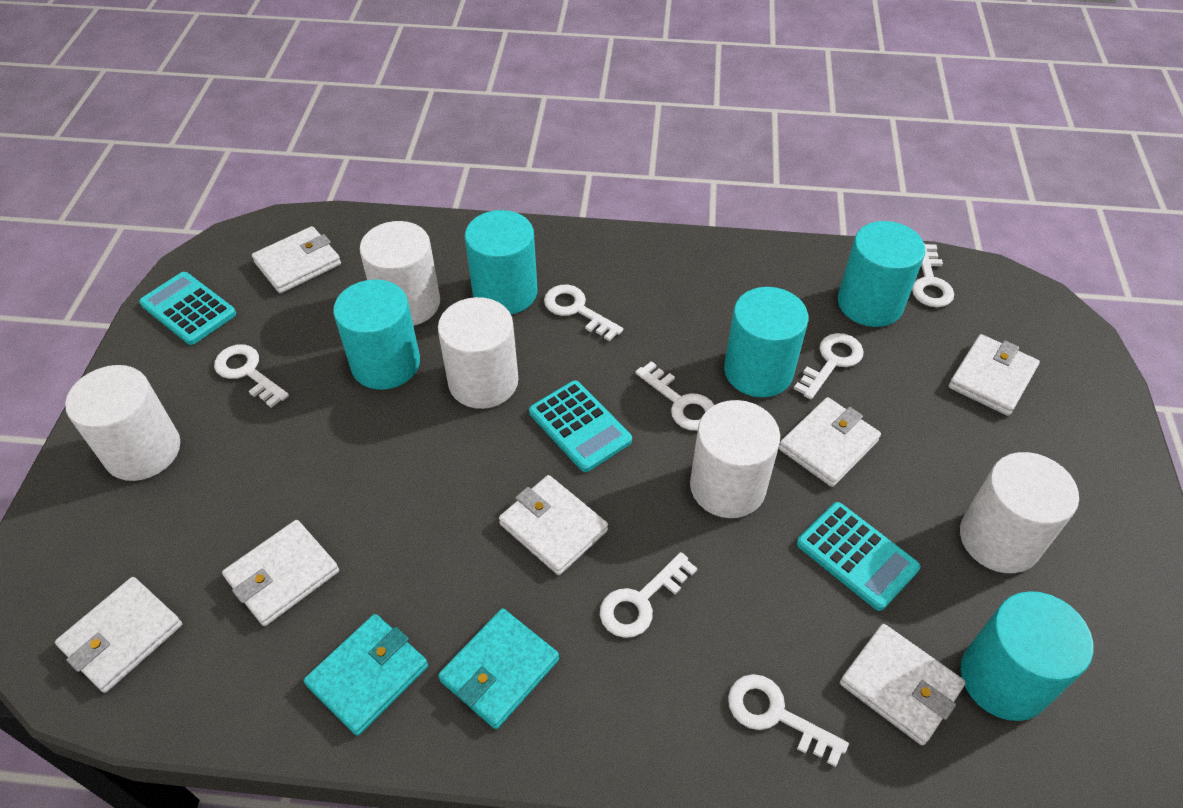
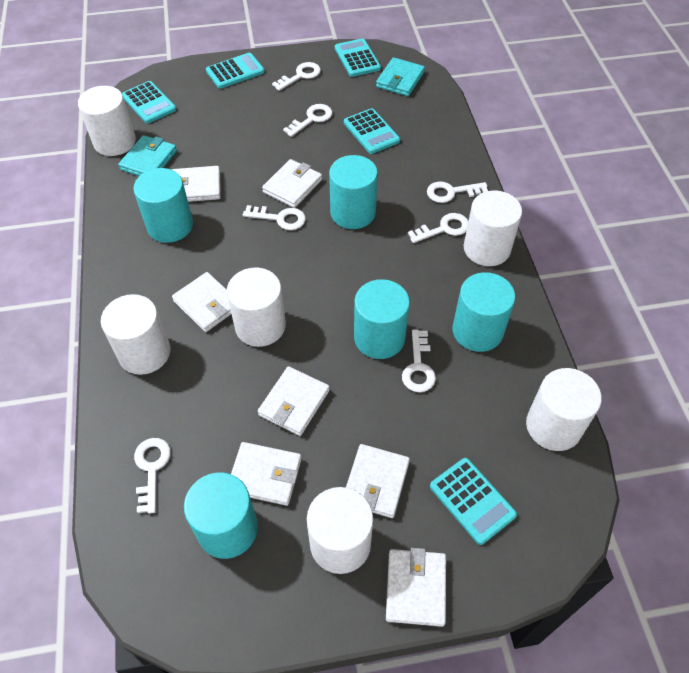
turquoise calculator: [139,272,236,345] [529,381,632,472] [797,502,921,611] = 3 -> [122,81,176,124] [206,53,265,89] [335,38,381,77] [344,108,400,154] [430,458,517,545] = 5
white cylinder: [65,365,180,481] [360,221,440,326] [438,297,518,409] [690,400,780,518] [960,452,1079,573] = 5 -> [78,86,136,156] [101,294,170,375] [227,268,286,347] [307,487,373,574] [464,191,522,266] [526,368,602,451] = 6

